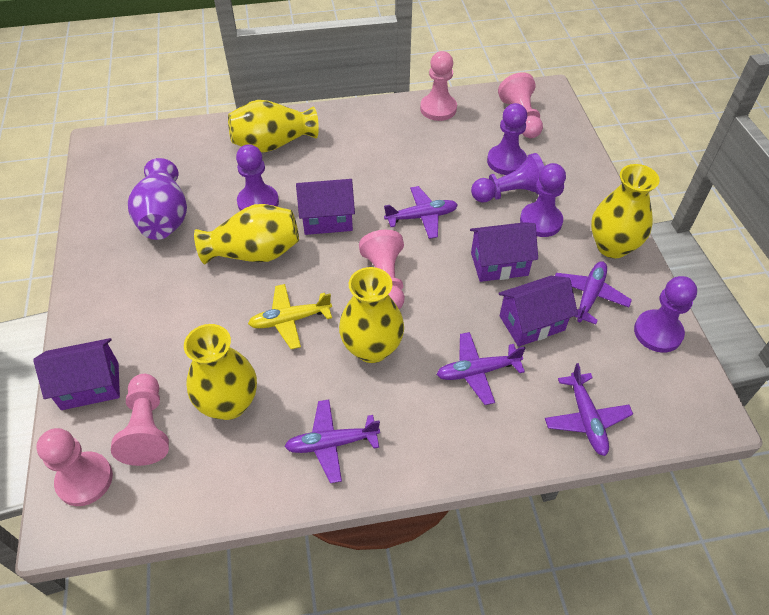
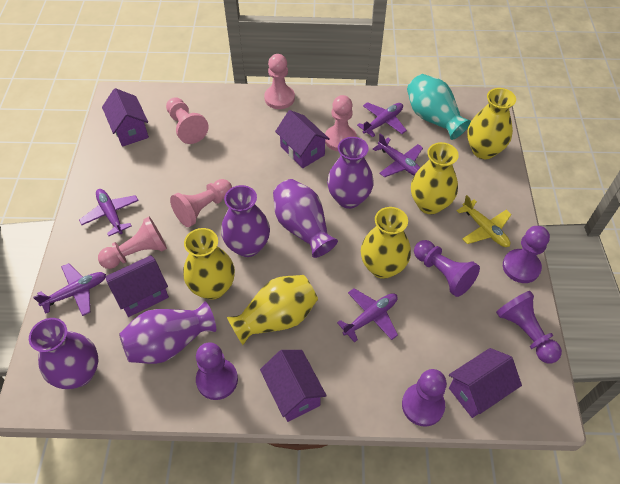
purple house: [33,338,120,410] [296,179,355,235] [470,222,538,282] [498,276,578,347] = 4 -> [102,88,149,147] [105,255,169,317] [260,350,327,422] [275,110,330,168] [449,348,522,418] = 5
purple vase: [128,158,187,240] = 1 -> [29,318,98,389] [119,301,216,364] [221,185,270,257] [273,179,338,258] [327,137,374,209] = 5
turquoise vase: none = 0 -> [407,74,471,140] = 1

